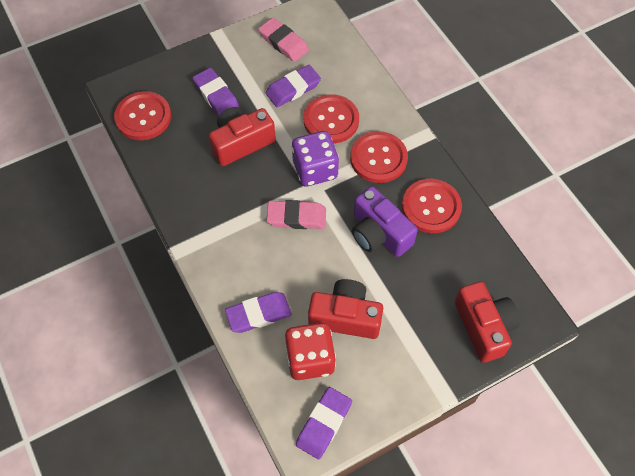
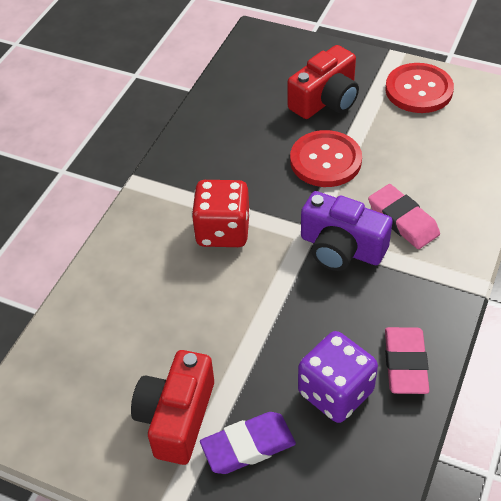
purple eraser: [193,68,239,115] [225,292,292,333] [266,65,321,107] [296,387,352,459] = 4 -> [200,412,296,474] = 1
red button: [114,91,171,140] [304,94,359,144] [350,131,408,183] [402,179,462,233] = 4 -> [290,130,362,187] [385,63,454,113] = 2
red camera: [209,107,276,166] [308,279,383,339] [455,281,520,363] = 3 -> [131,350,214,465] [288,45,359,119] = 2

